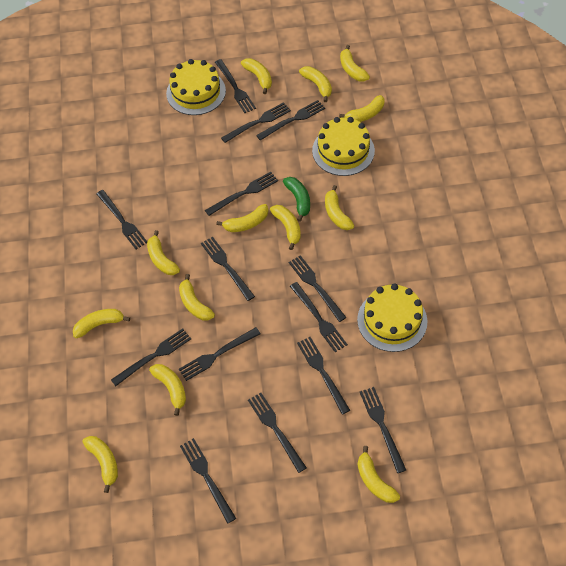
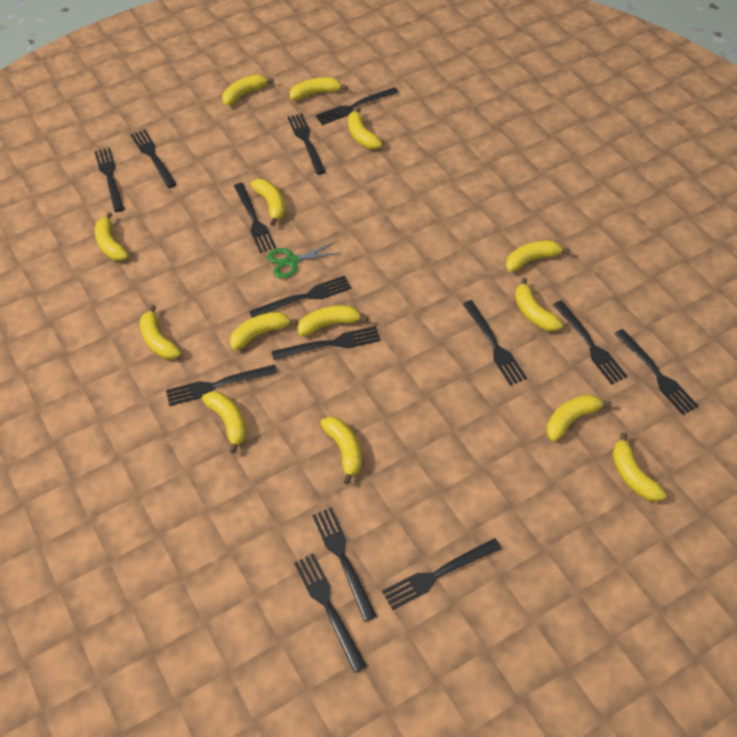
green banana: [283,177,310,222] = 1 -> none = 0
green scissors: none = 0 -> [267,242,341,278] = 1
yellow banana: [73,309,130,338] [82,436,118,493] [147,230,180,275] [149,364,186,416] [179,274,215,320] [216,204,269,232] [241,58,272,94] [270,205,301,250] [299,66,332,102] [325,185,355,230] [339,95,385,122] [340,45,370,82] [358,446,400,503] = 13 -> [95,212,128,261] [140,305,181,359] [202,391,246,454] [222,74,274,106] [230,312,298,350] [251,179,285,226] [290,77,348,101] [298,305,368,336] [320,416,362,484] [348,107,382,149] [506,240,570,272] [515,278,563,331] [546,394,612,442] [612,432,666,502] = 14
yellow cake: [166,59,226,115] [312,117,375,176] [357,283,427,352] = 3 -> none = 0

